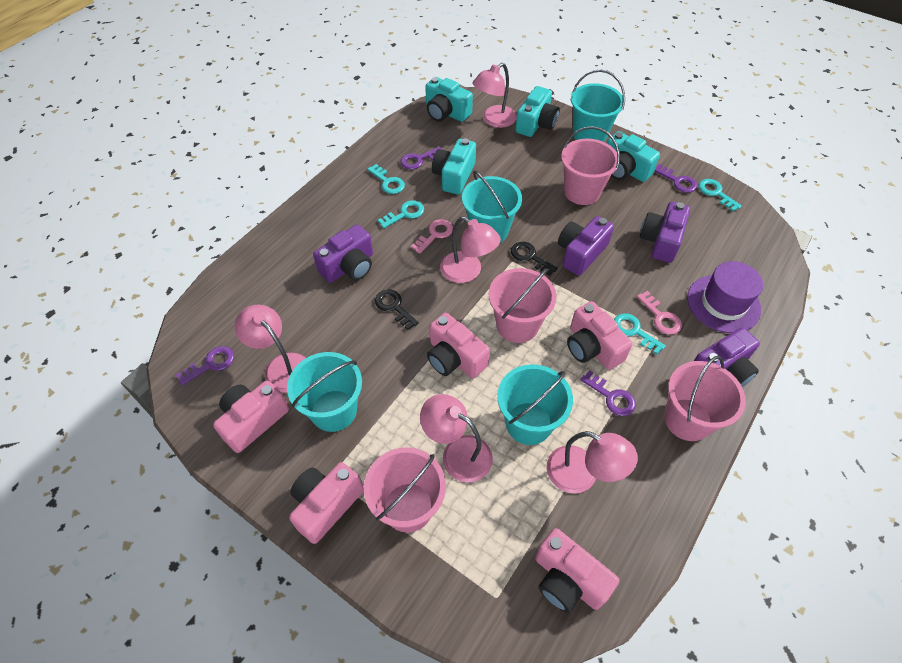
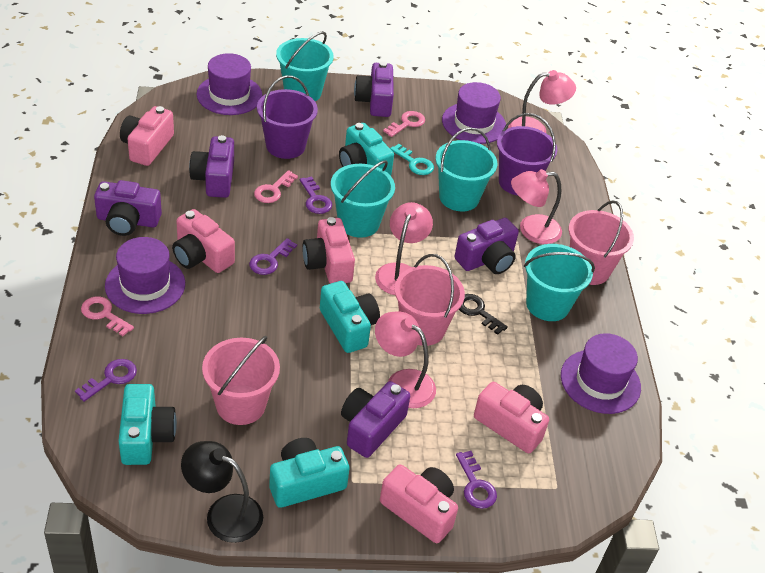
black key: [375,289,419,330] [511,242,558,276] = 2 -> [459,294,508,335] = 1
black lamp: none = 0 -> [181,441,263,543] = 1
pink bucket: [364,447,446,532] [488,268,556,343] [561,126,620,205] [664,356,746,441] = 4 -> [202,336,280,425] [394,254,465,346] [569,200,634,285] = 3
pink key: [411,219,453,254] [637,291,682,335] = 2 -> [81,296,134,336] [254,170,298,203] [383,111,425,137] = 3
pink lamp: [234,305,306,393] [420,394,493,483] [440,217,501,283] [473,63,517,128] [547,431,638,494] = 5 -> [375,202,433,295] [375,311,436,408] [508,70,576,133] [511,169,562,244] = 4
purple bucket: none = 0 -> [257,75,318,159] [497,113,557,196] = 2
purple camera: [313,224,373,283] [558,216,614,276] [640,202,690,263] [694,327,760,387] = 4 -> [94,180,162,236] [189,135,234,198] [341,381,410,458] [354,61,394,117] [454,218,519,274] = 5
purple hat: [687,261,763,333] = 1 -> [105,237,185,314] [196,53,263,115] [442,82,506,144] [561,333,641,414] = 4
turquoise key: [367,164,405,194] [378,200,424,228] [614,313,666,354] [698,179,742,211] = 4 -> [390,144,434,175] = 1

